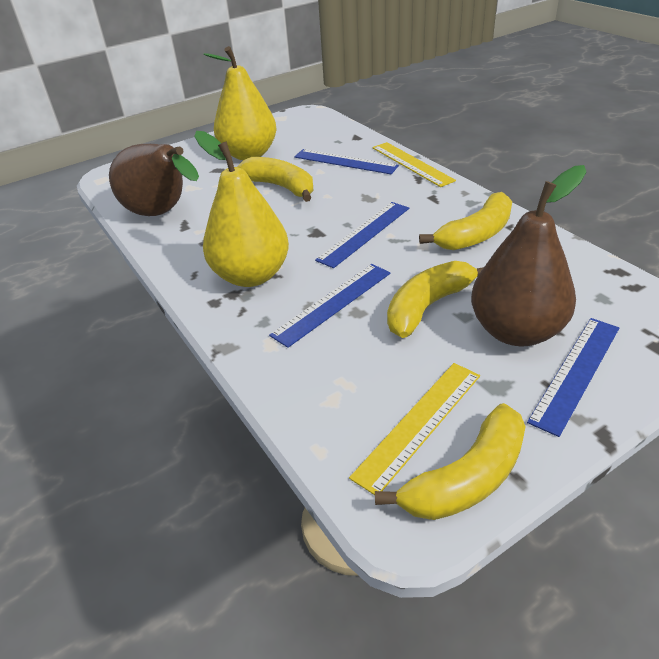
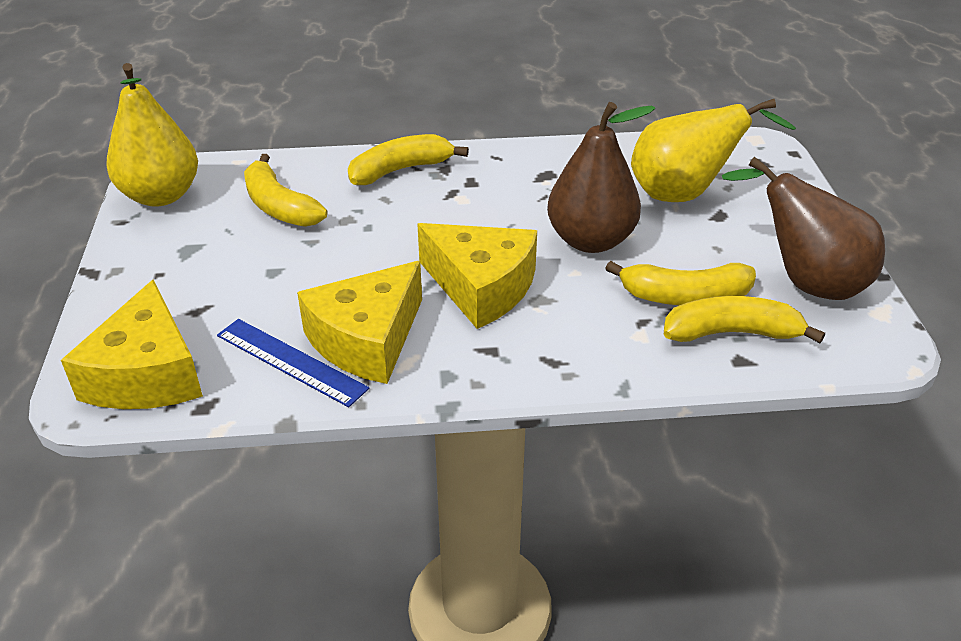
blue ruler: [269,264,390,348] [294,149,399,174] [315,202,409,268] [527,318,619,437] = 4 -> [217,319,369,407] = 1
yellow cheese: none = 0 -> [61,280,203,409] [297,261,422,384] [417,223,537,329] = 3
yellow ruler: [349,363,480,495] [372,142,456,187] = 2 -> none = 0

